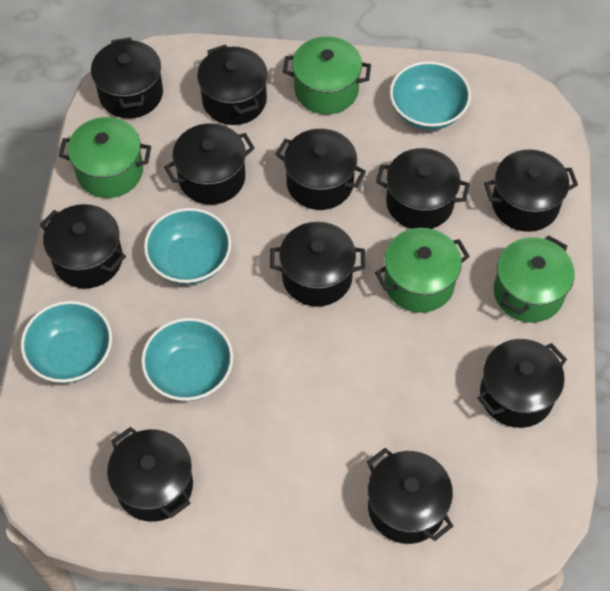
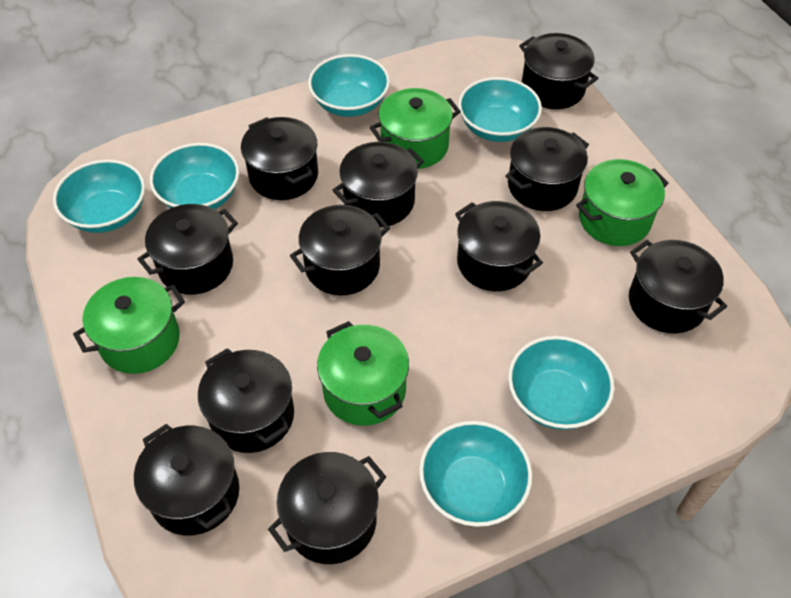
turquoise bowl: [21,301,112,383] [141,318,233,401] [144,208,231,285] [390,61,471,130] = 4 -> [53,160,145,233] [150,143,239,209] [308,54,390,117] [419,421,532,527] [458,77,542,142] [508,336,614,430] = 6

